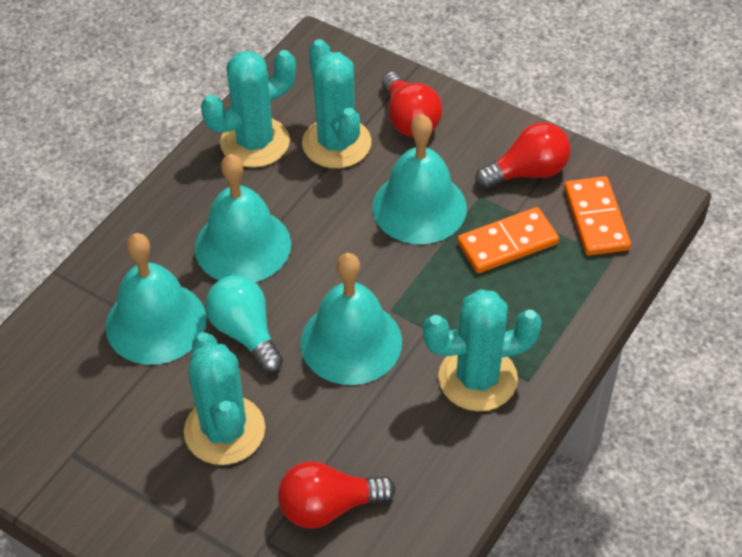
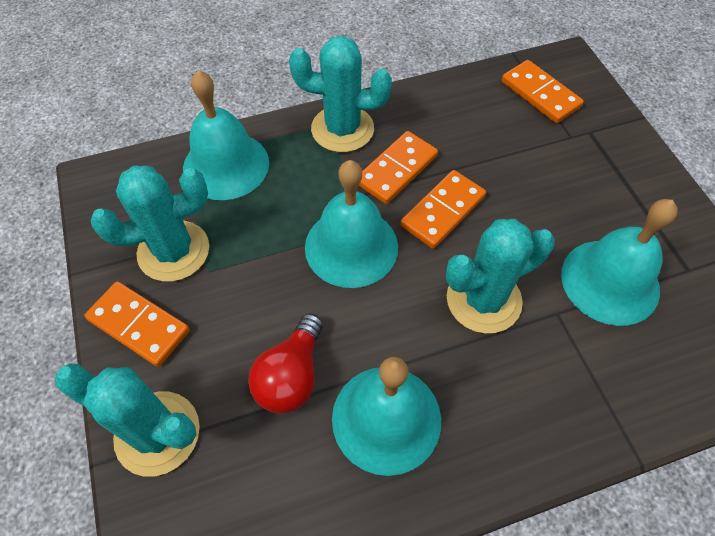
orange domino: [457,207,559,273] [564,176,631,256] = 2 -> [84,281,190,367] [359,131,438,204] [400,170,486,249] [502,60,584,123] = 4
red light bulb: [278,461,396,529] [382,72,443,137] [475,122,571,189] = 3 -> [248,313,323,413] = 1
turquoise light bulb: [205,275,283,373] = 1 -> none = 0

